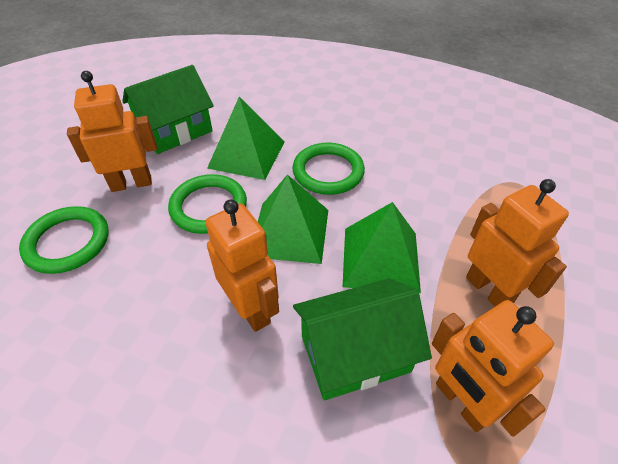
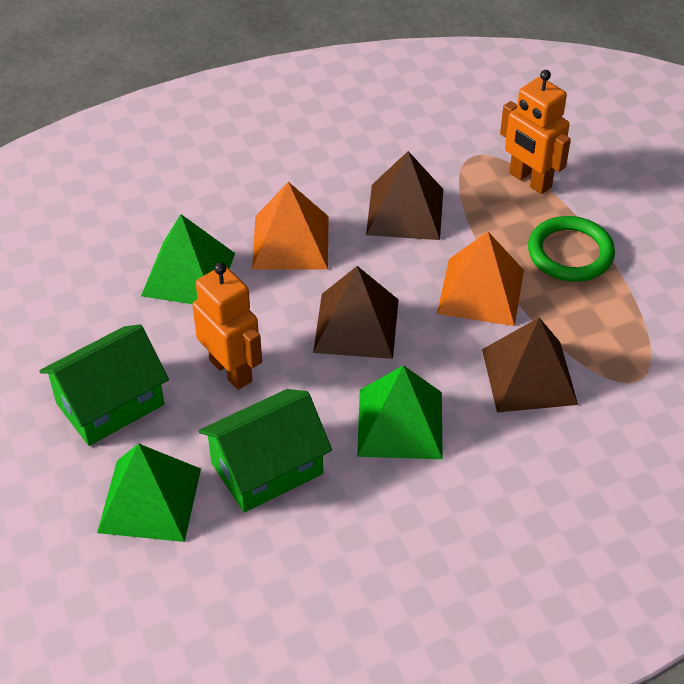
brown pyramid: none = 0 -> [313,266,399,359] [366,151,443,240] [482,317,578,413] = 3
green ring: [19,206,108,274] [168,174,247,234] [292,143,365,195] = 3 -> [528,216,615,282] = 1
orange pyramid: none = 0 -> [252,182,329,269] [437,232,524,326] = 2
orange robot: [67,71,157,192] [205,199,279,332] [432,300,554,437] [466,179,569,307] = 4 -> [192,262,262,390] [500,70,571,194] = 2

